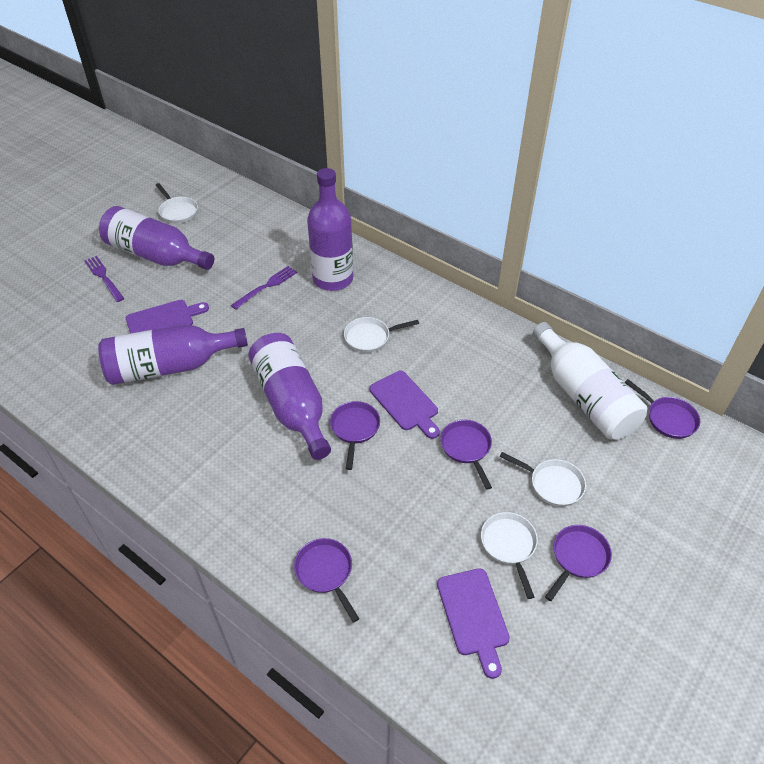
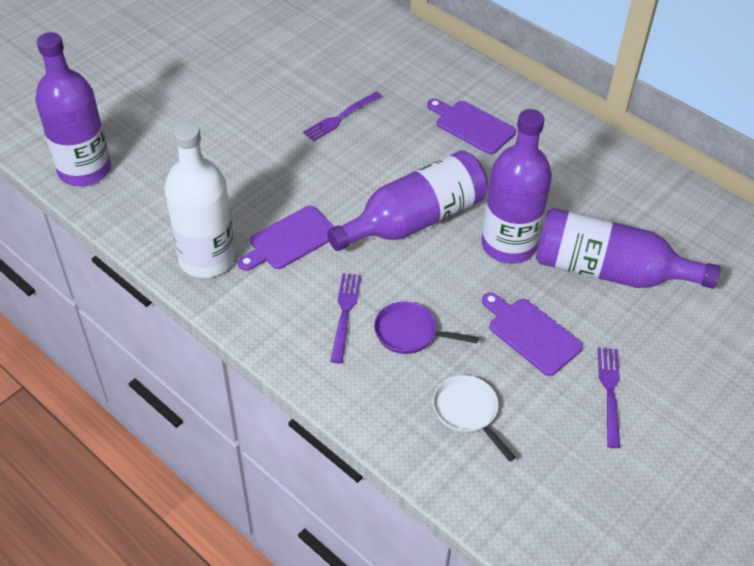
purple fork: [84,256,125,302] [231,266,297,309] = 2 -> [303,91,382,142] [330,273,361,363] [598,347,620,448] = 3
purple pan: [294,538,359,623] [330,401,380,470] [440,420,492,490] [545,525,612,601] [625,379,700,439] = 5 -> [374,302,479,354] = 1
white pan: [156,183,198,224] [344,317,419,353] [481,512,538,599] [499,452,586,507] = 4 -> [433,375,516,462] = 1

